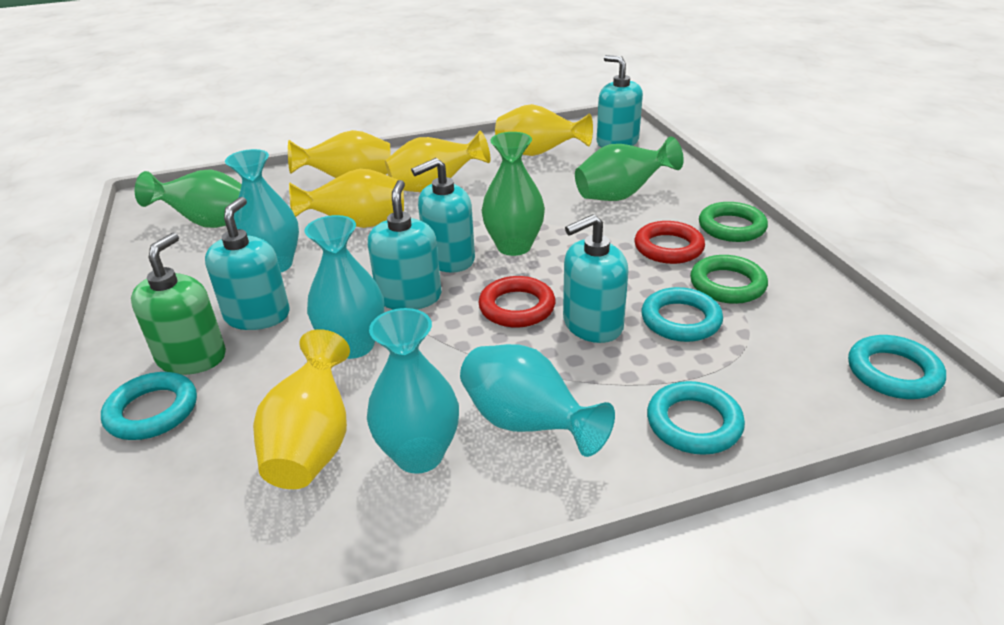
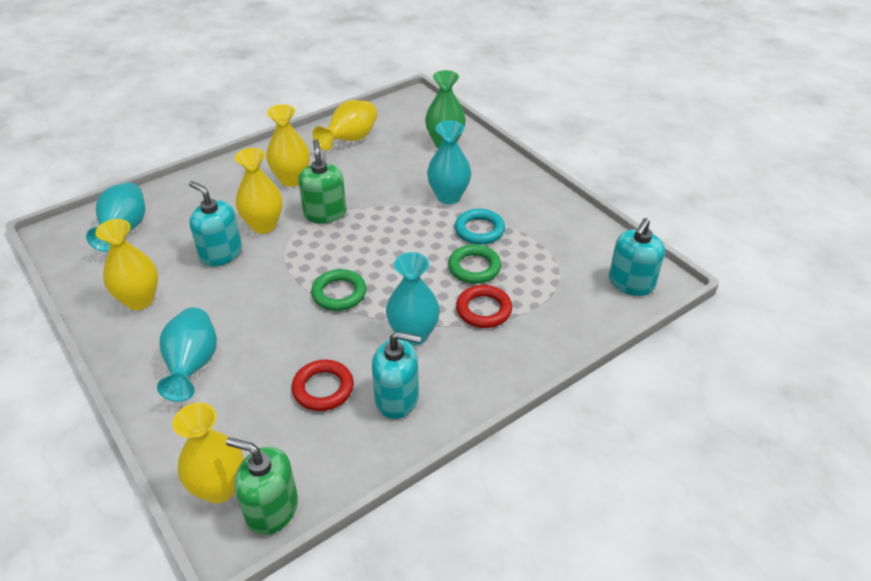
green soap dispenser: [131,232,226,375] = 1 -> [226,437,298,535] [298,139,346,224] = 2
green vase: [135,170,242,228] [481,132,545,256] [575,137,684,201] = 3 -> [425,70,466,148] = 1
turquoise ring: [101,372,197,440] [642,287,723,342] [647,381,745,455] [848,335,946,399] = 4 -> [455,209,505,245] = 1
turquoise soap dispenser: [205,197,290,330] [368,180,442,310] [411,158,475,273] [563,214,629,343] [597,55,643,147] = 5 -> [189,181,242,266] [372,331,421,419] [609,218,665,296] = 3

